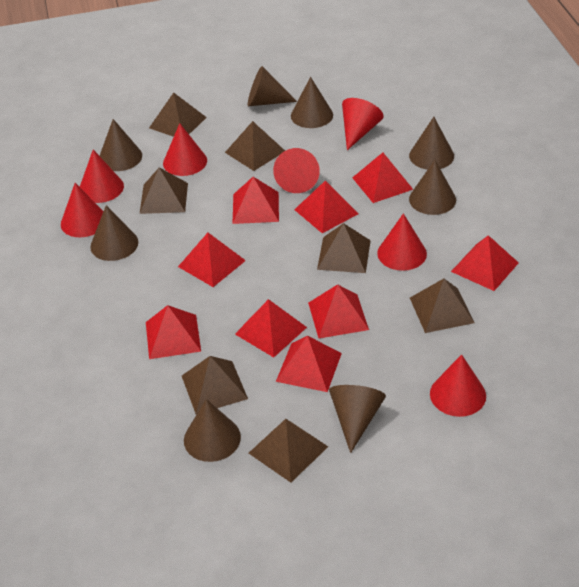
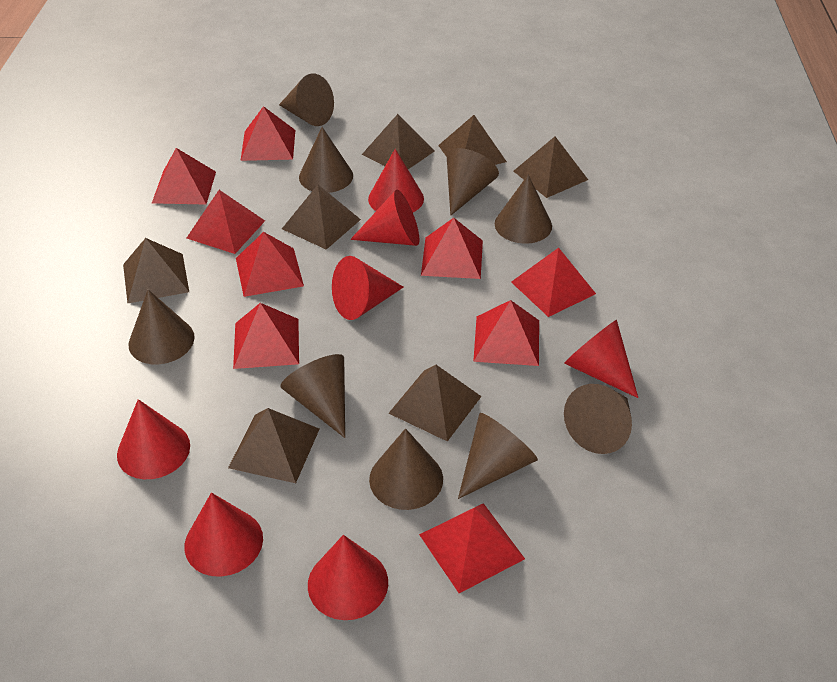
brown cone: [90,205,138,261] [100,119,142,171] [184,399,241,462] [248,66,297,106] [291,77,333,128] [329,385,386,453] [409,117,454,170] [409,160,456,215] = 8 -> [129,289,195,364] [279,74,334,126] [280,354,345,438] [299,127,353,193] [369,428,443,510] [447,148,499,216] [458,413,538,499] [495,174,552,244] [564,384,632,454] = 9

